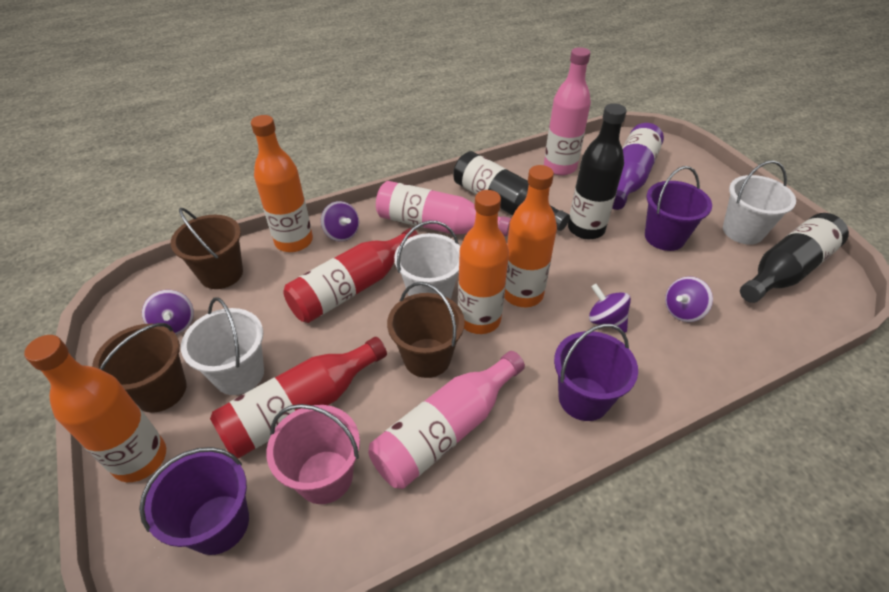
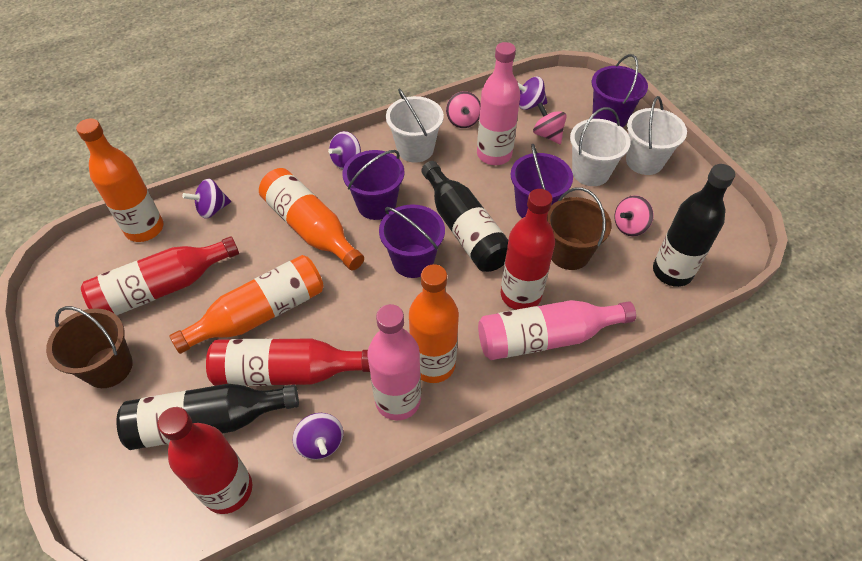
brown bucket: [92,323,187,413] [170,208,243,289] [387,282,465,378] = 3 -> [46,306,133,388] [547,187,612,270] = 2
pink bucket: [267,404,360,504] = 1 -> none = 0
pink spinning top: none = 0 -> [446,91,481,128] [533,102,567,144] [614,195,654,236] = 3
purple bottle: [612,123,664,210] = 1 -> none = 0
purple bucket: [139,447,249,555] [554,324,638,421] [645,166,712,251] = 3 -> [342,150,404,220] [379,205,445,278] [511,144,573,218] [592,54,648,127] = 4
red bottle: [210,337,387,459] [283,228,419,323] = 2 -> [81,236,239,315] [157,407,252,514] [206,338,370,386] [501,189,555,310] = 4

